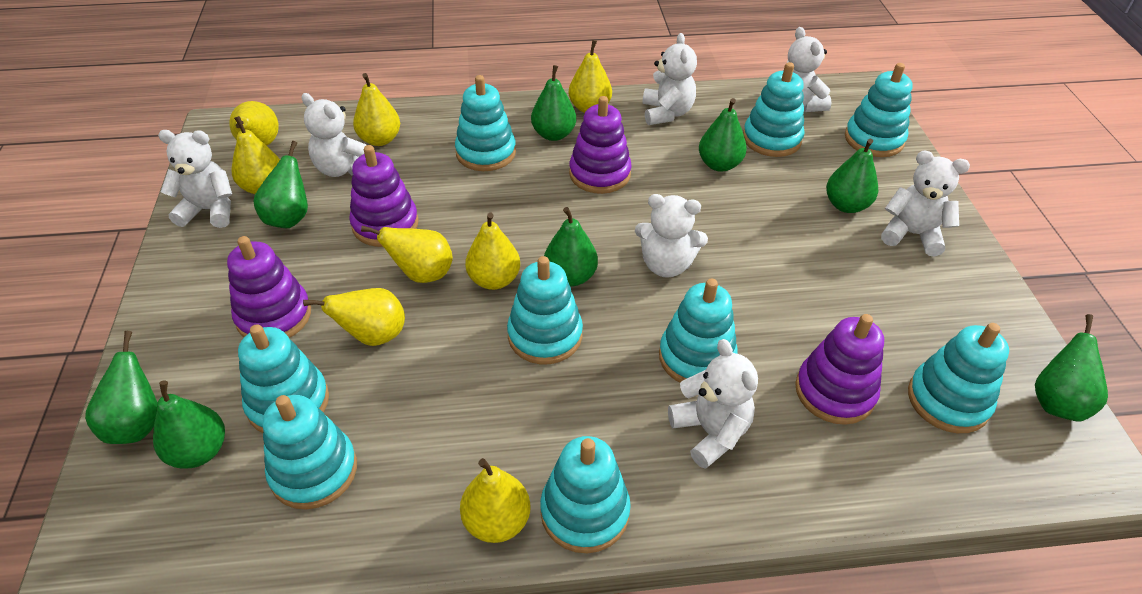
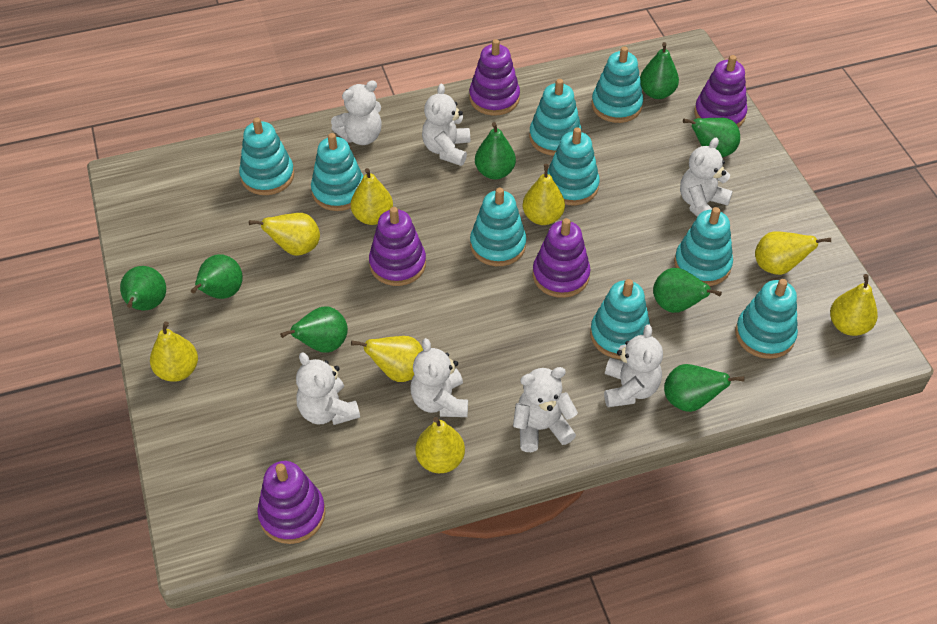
purple stacking toy: [227,236,311,338] [349,145,419,247] [569,96,632,194] [795,314,884,425] = 4 -> [257,461,325,544] [369,207,426,286] [469,39,520,116] [533,218,590,298] [694,55,747,127] = 5

